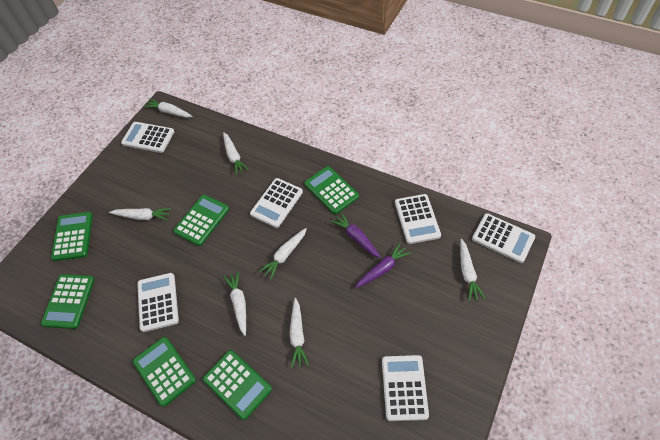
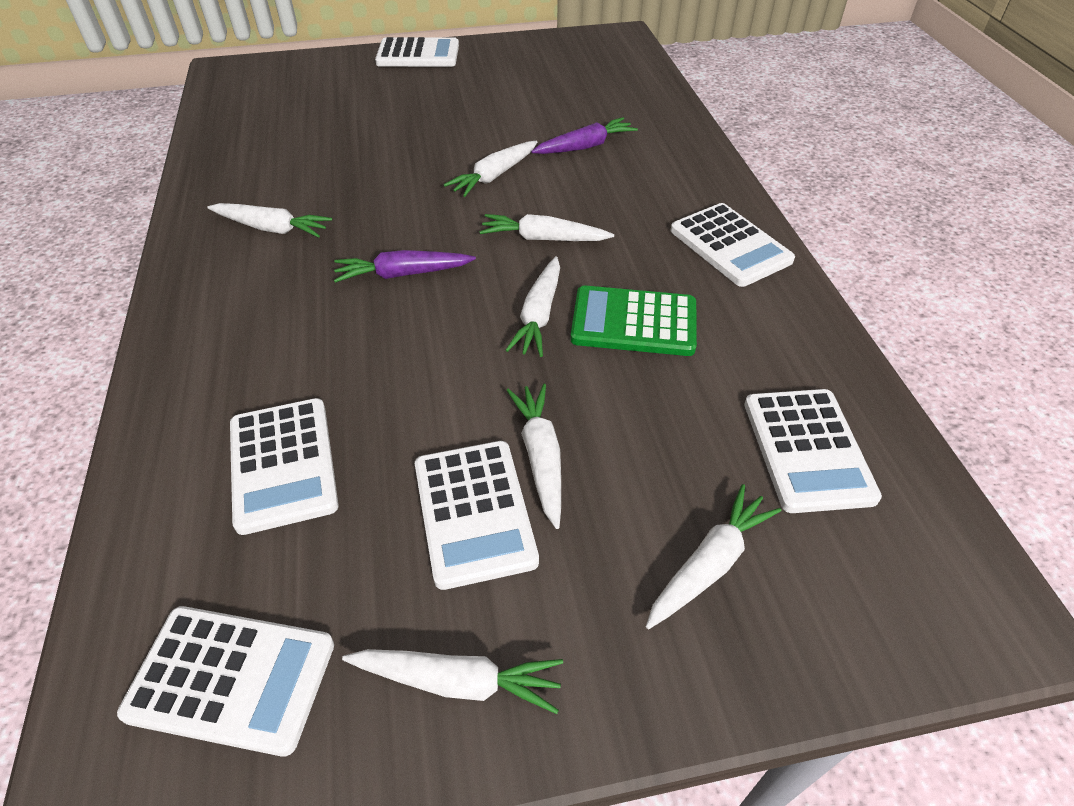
green calculator: [41,274,95,329] [51,212,93,261] [133,337,196,407] [173,195,229,246] [203,350,272,420] [304,166,359,214] = 6 -> [570,285,697,356] = 1

